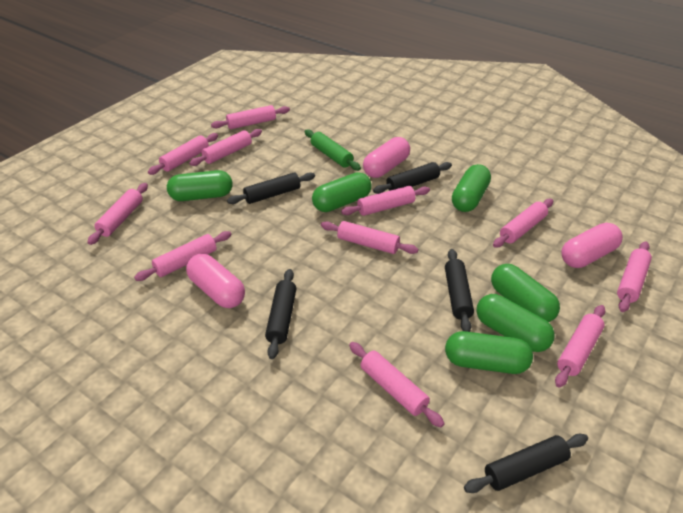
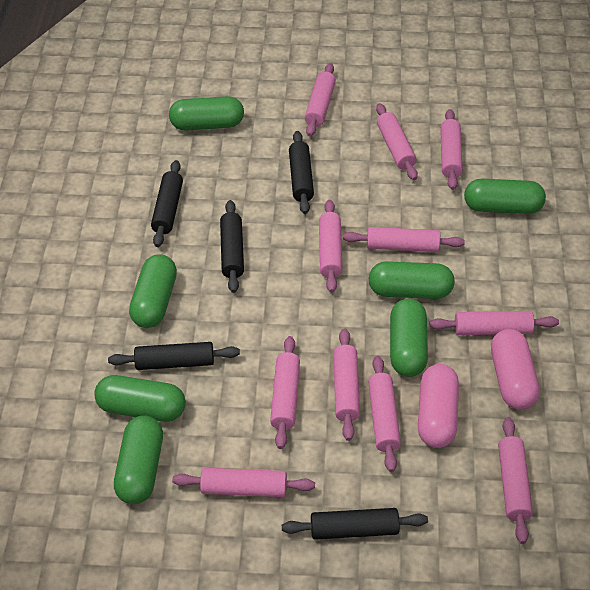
green capsule: [167,170,233,201] [312,172,372,212] [445,331,533,374] [452,164,491,212] [476,294,555,352] [491,264,560,322] = 6 -> [94,375,186,422] [114,415,163,504] [129,254,177,328] [169,96,244,131] [369,261,455,299] [390,299,428,377] [464,179,546,214] = 7
green rolling pin: [305,129,361,171] = 1 -> none = 0
pink capsule: [186,254,245,308] [363,137,410,178] [561,223,623,268] = 3 -> [418,364,459,448] [491,329,540,410] = 2

